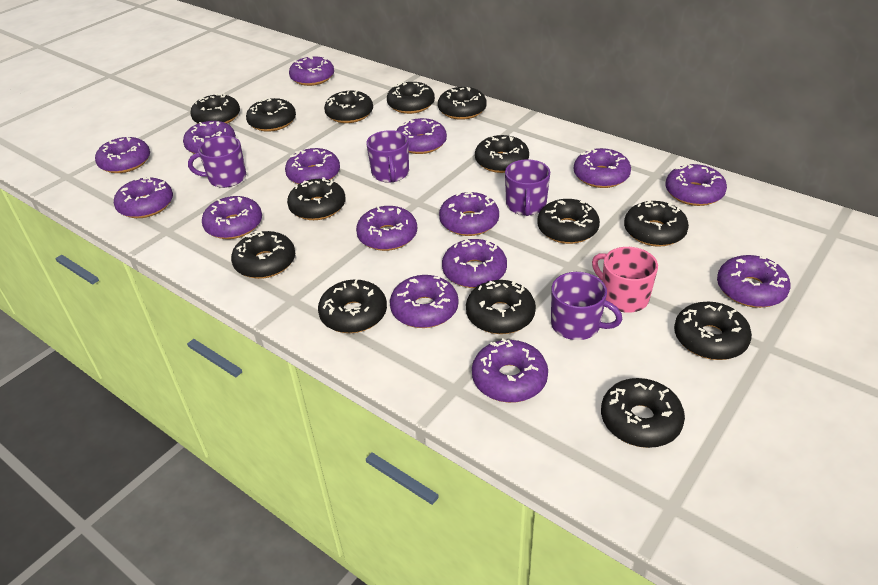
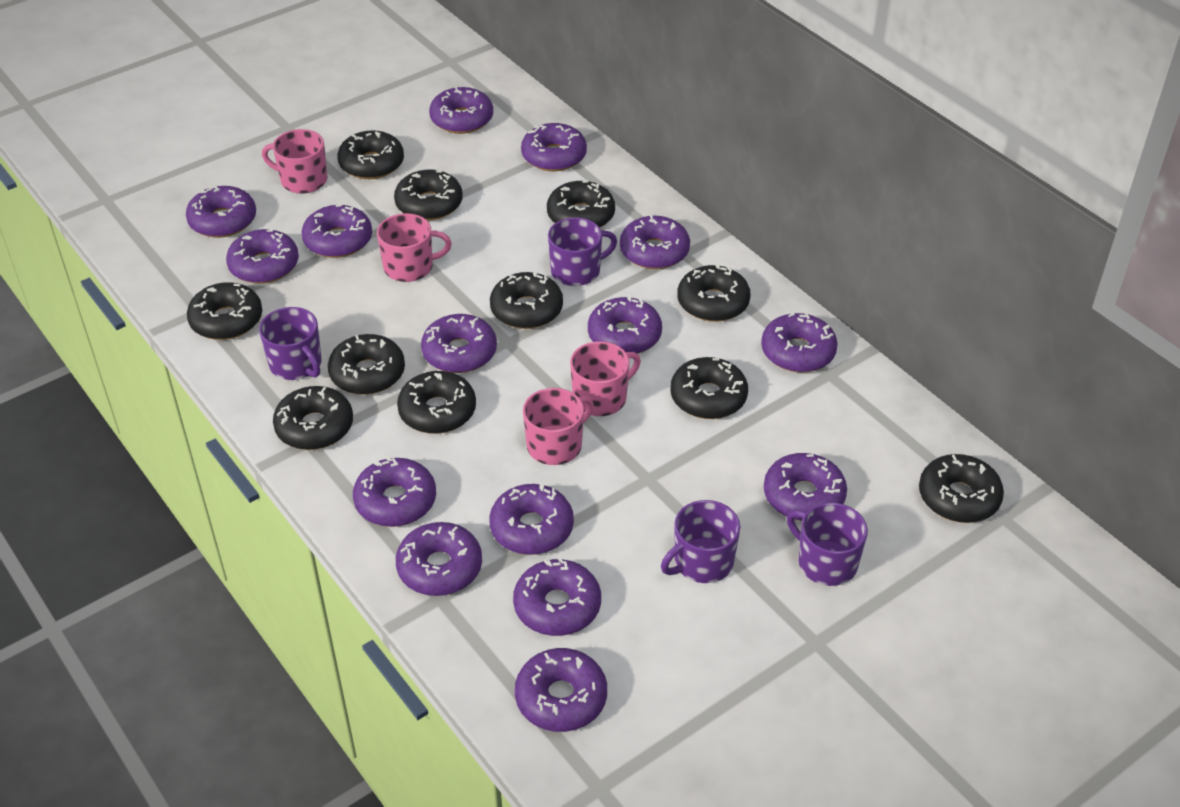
black donut: [190,93,240,124] [231,231,295,279] [246,98,296,132] [287,177,346,220] [318,279,387,333] [324,90,373,123] [387,82,435,114] [438,87,487,120] [466,280,536,334] [475,135,529,173] [538,199,600,244] [601,378,685,448] [624,200,689,247] [674,302,752,360] = 14 -> [187,282,262,340] [273,386,353,450] [328,334,405,395] [337,130,404,179] [394,170,463,221] [397,371,476,434] [490,271,563,329] [547,181,615,227] [670,357,748,419] [677,263,751,322] [919,454,1004,523] = 11
pink mug: [592,247,658,313] = 1 -> [262,129,327,194] [377,213,452,282] [523,388,594,465] [570,341,641,416] = 4

